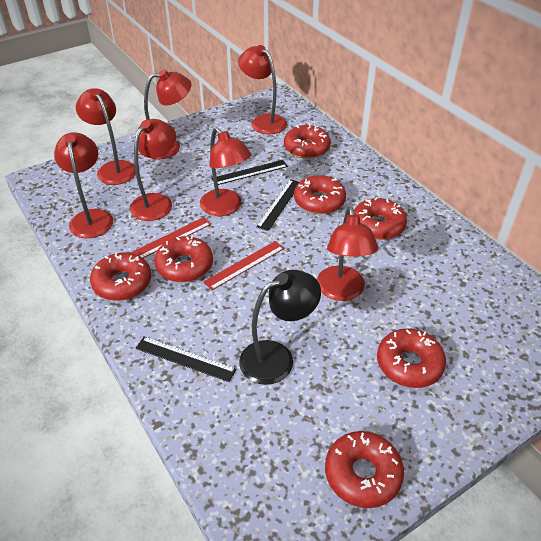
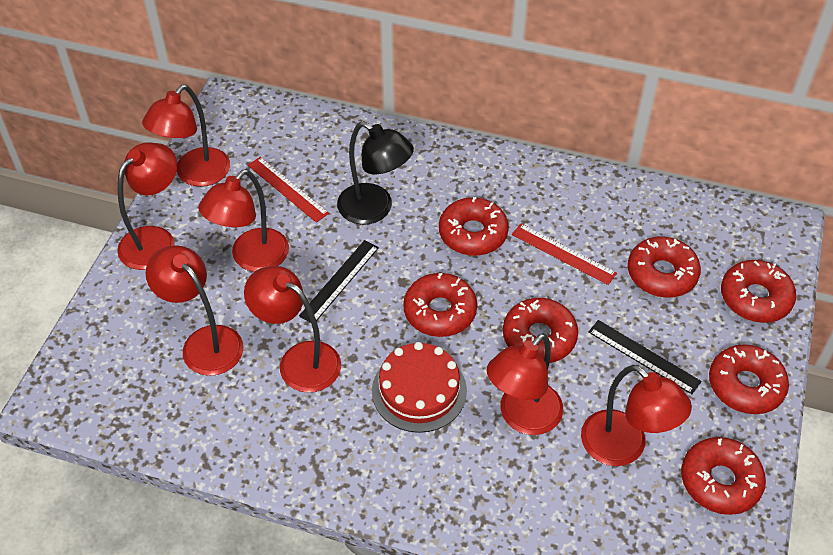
black ruler: [136,336,237,382] [211,160,288,185] [256,179,299,231] = 3 -> [299,240,379,323] [589,320,702,394] = 2
red cake: none = 0 -> [372,342,467,433] = 1

